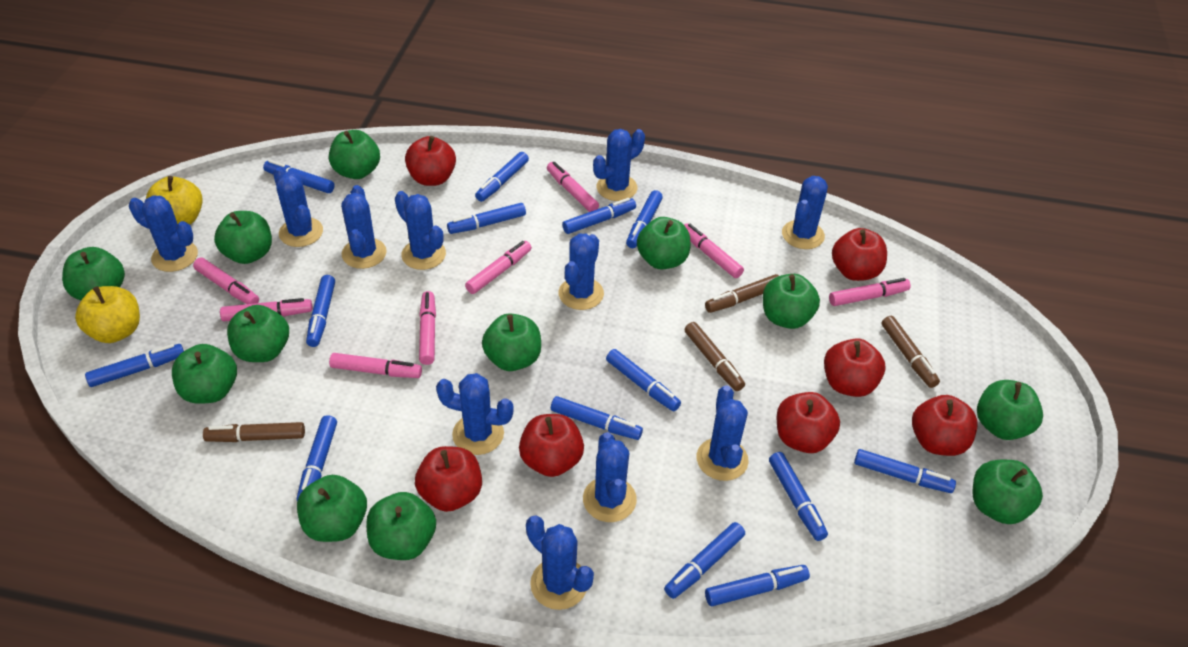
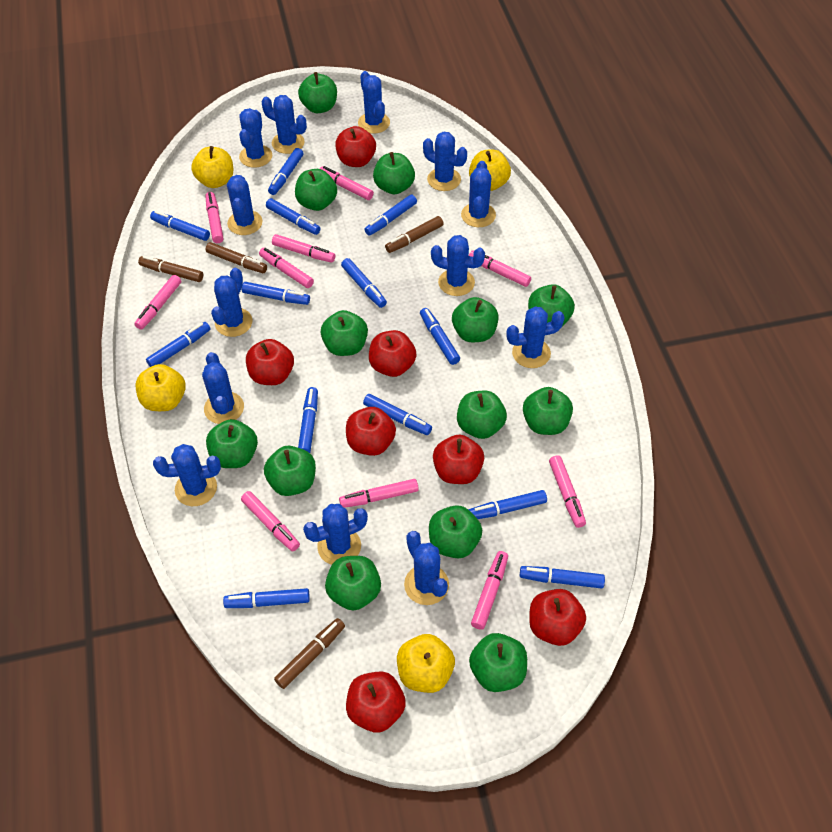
blue cactus: [129,195,198,272] [273,167,323,247] [341,185,387,269] [395,191,446,270] [436,373,514,455] [526,515,594,610] [559,234,604,310] [583,432,637,522] [593,129,645,201] [697,386,749,481] [782,176,828,249] = 11 -> [153,444,221,506] [202,352,244,424] [211,268,253,337] [227,175,262,235] [239,108,272,168] [261,95,307,154] [303,504,368,565] [358,71,390,134] [404,531,449,605] [423,131,467,191] [431,235,485,296] [461,161,496,227] [506,306,565,368] = 13
blue marker: [85,344,184,387] [263,160,334,193] [297,415,337,501] [306,275,335,347] [447,203,526,234] [475,152,529,202] [551,396,643,440] [562,198,636,234] [606,349,681,411] [626,190,663,248] [664,522,745,599] [705,565,810,606] [769,452,828,541] [854,449,956,493] = 14 -> [146,322,210,367] [150,210,210,241] [223,588,310,608] [242,282,310,305] [266,198,321,235] [268,148,303,195] [298,387,318,453] [341,258,387,308] [363,394,432,435] [364,195,417,236] [420,308,460,365] [469,490,547,519] [520,566,605,589] = 13
green apple: [62,247,125,300] [172,344,237,404] [214,211,272,264] [227,305,289,362] [297,475,367,542] [329,130,380,179] [366,492,436,560] [482,313,541,371] [637,217,690,269] [763,274,820,329] [972,460,1043,524] [977,380,1043,440] = 12 -> [206,419,258,468] [264,446,316,496] [295,169,337,211] [298,72,337,113] [321,310,368,356] [325,556,381,610] [373,152,415,194] [429,505,482,558] [452,297,499,342] [457,391,507,439] [469,633,527,692] [523,387,573,435] [528,284,575,326] = 13
pink marker: [193,258,259,304] [220,298,312,321] [329,353,422,378] [419,291,436,365] [465,241,532,294] [547,162,599,212] [684,223,744,278] [829,278,911,306] = 8 -> [134,275,181,330] [206,192,223,243] [241,491,300,551] [259,248,314,288] [272,234,335,263] [320,166,374,200] [339,479,419,508] [469,250,531,287] [471,551,508,630] [549,455,586,528] = 10
yellow apple: [75,286,140,343] [146,176,203,225] = 2 -> [136,364,186,411] [191,146,233,188] [397,634,455,693] [469,150,511,191] = 4

